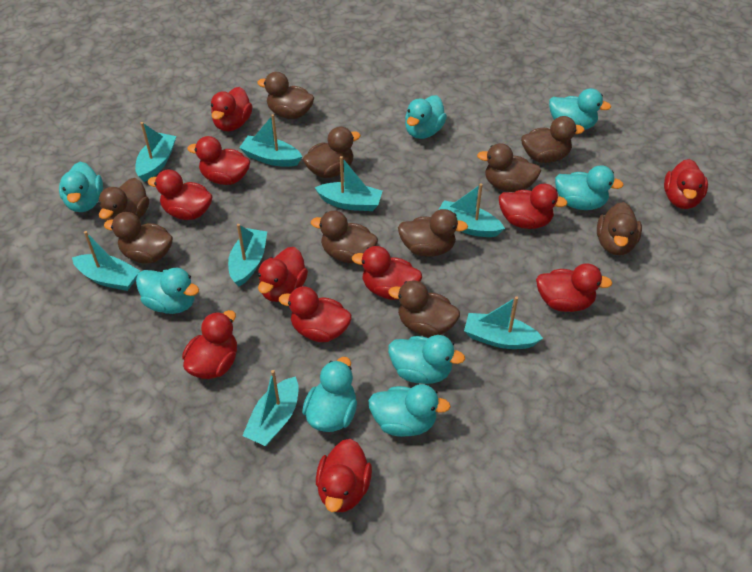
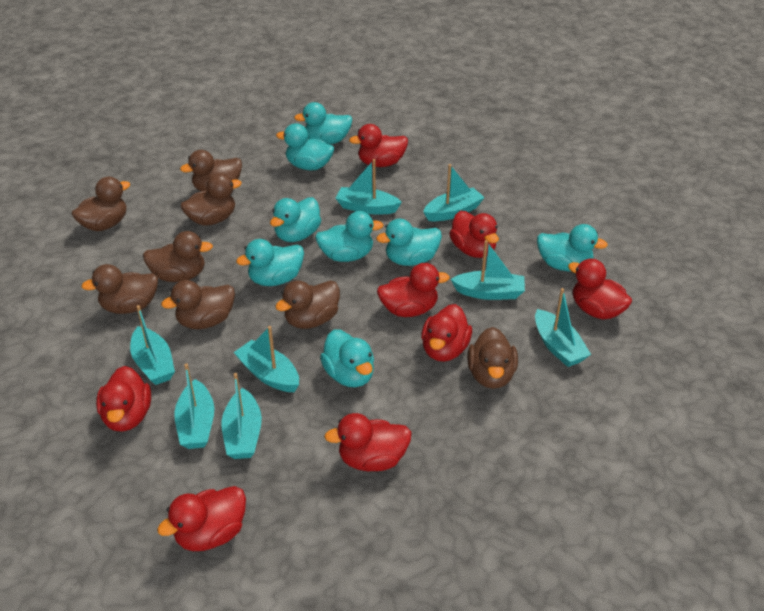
brown duck: [98,178,149,221] [104,212,173,264] [257,72,314,119] [303,127,361,178] [311,211,378,263] [388,280,460,337] [398,209,468,257] [477,143,541,192] [521,116,584,163] [597,202,642,255] = 10 -> [72,177,130,231] [81,264,158,314] [143,231,213,282] [161,280,235,329] [180,150,242,191] [181,173,242,226] [275,280,340,329] [467,327,518,389] = 8
red duck: [148,170,213,220] [182,310,237,379] [187,136,250,185] [211,87,253,131] [258,247,308,302] [279,286,352,342] [316,439,372,512] [352,246,422,300] [499,184,568,229] [536,263,612,312] [664,159,708,209] = 11 -> [96,366,151,432] [157,486,246,551] [324,413,412,471] [349,124,408,167] [377,263,450,317] [421,304,472,362] [449,211,499,258] [568,259,632,319] = 8

